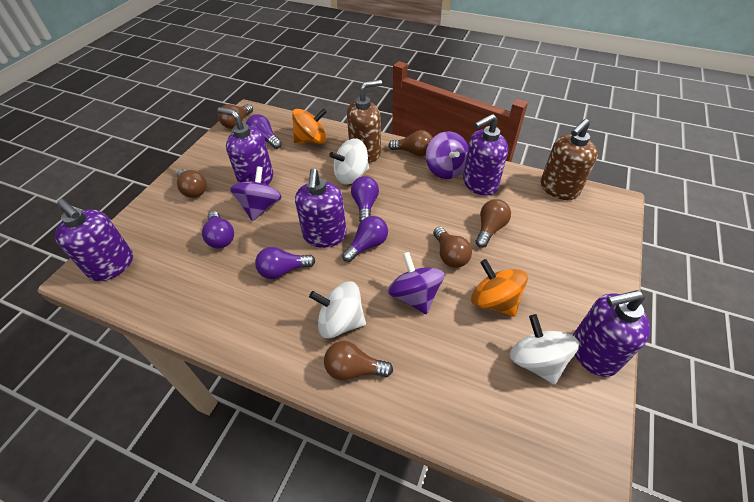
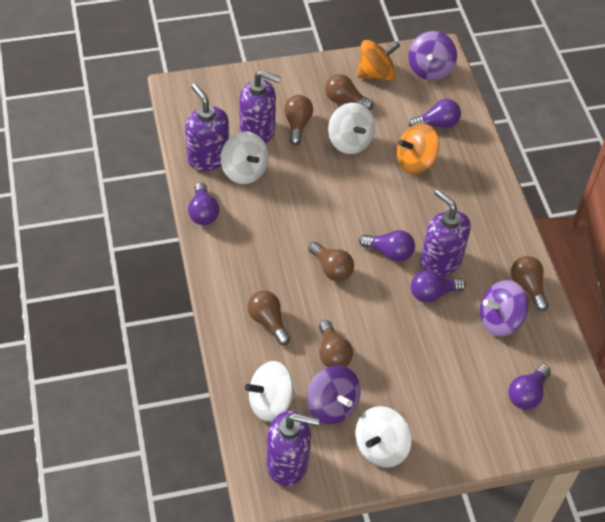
brown soap dispenser: [347,80,382,163] [541,119,598,200] = 2 -> none = 0
purple soap dispenser: [55,199,133,281] [218,107,273,185] [295,168,347,248] [463,114,508,196] [573,290,650,377] = 5 -> [185,83,229,171] [239,70,281,144] [267,411,320,486] [420,189,471,276] = 4
white spinning top: [309,281,366,338] [329,138,369,185] [510,314,579,384] = 3 -> [221,131,269,184] [245,361,296,422] [328,103,375,154] [356,406,412,468] = 4

